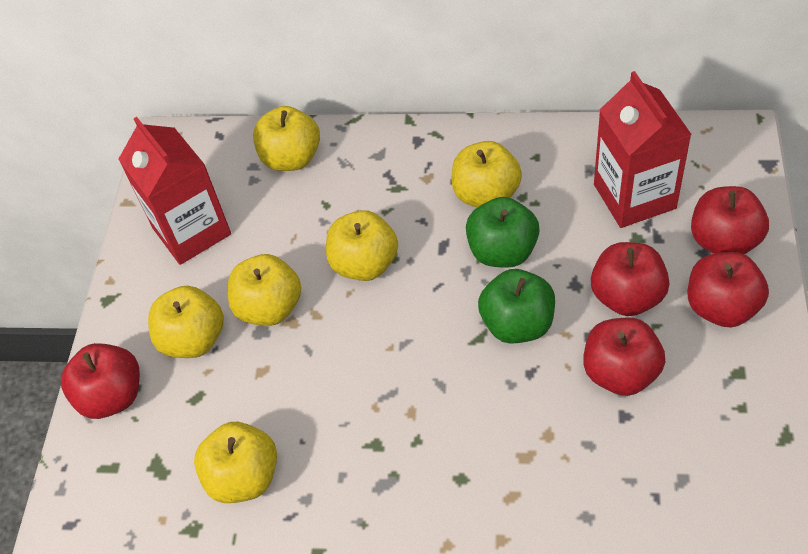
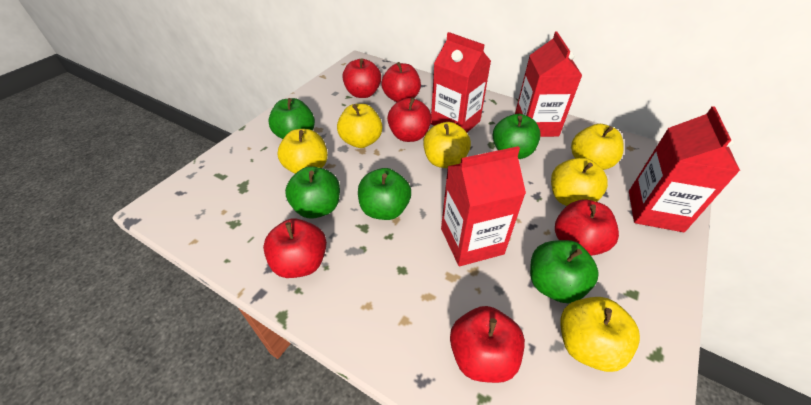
green apple: [466,197,540,268] [478,269,555,344] = 2 -> [268,98,315,139] [285,166,340,219] [358,168,411,220] [493,114,541,159] [530,240,599,303] = 5
red apple: [61,343,140,419] [583,318,665,396] [591,242,669,316] [688,252,769,328] [691,186,769,254] = 5 -> [263,219,327,278] [343,58,381,98] [381,62,421,102] [387,98,432,142] [450,306,525,383] [555,200,619,256] = 6
red carton: [118,117,231,265] [594,71,692,228] = 2 -> [431,32,491,132] [441,146,526,266] [515,32,583,137] [629,106,740,232] = 4

